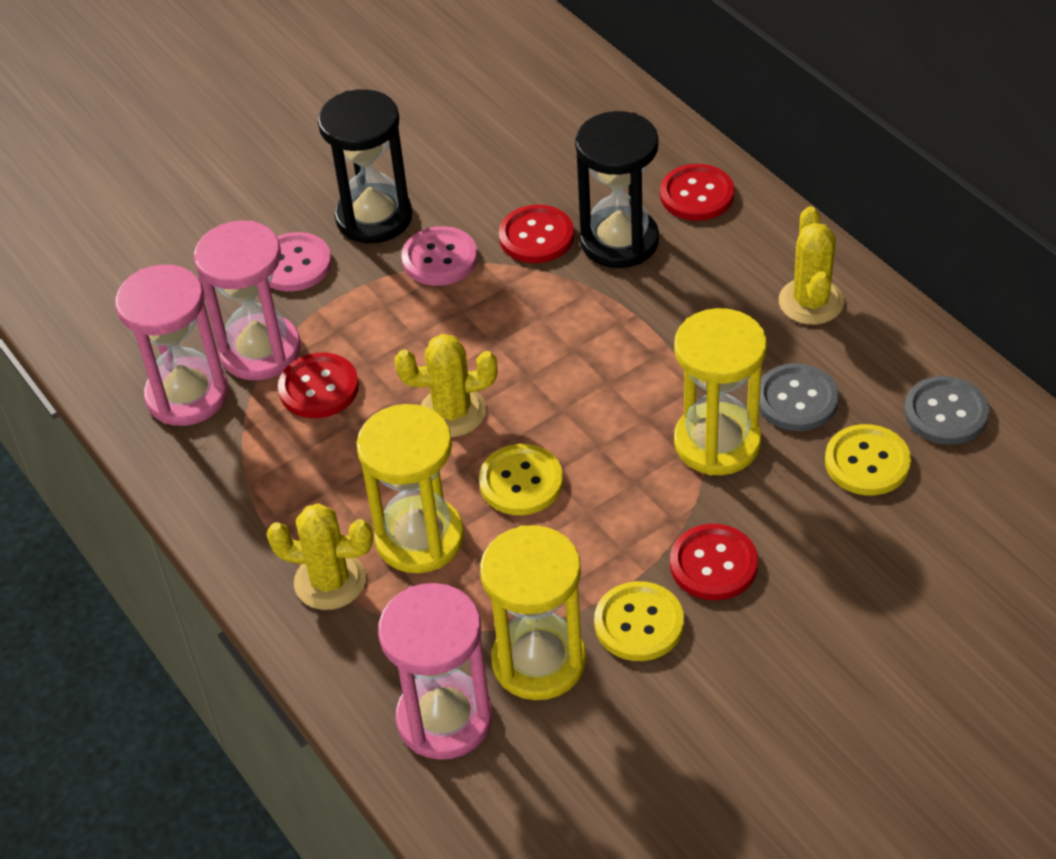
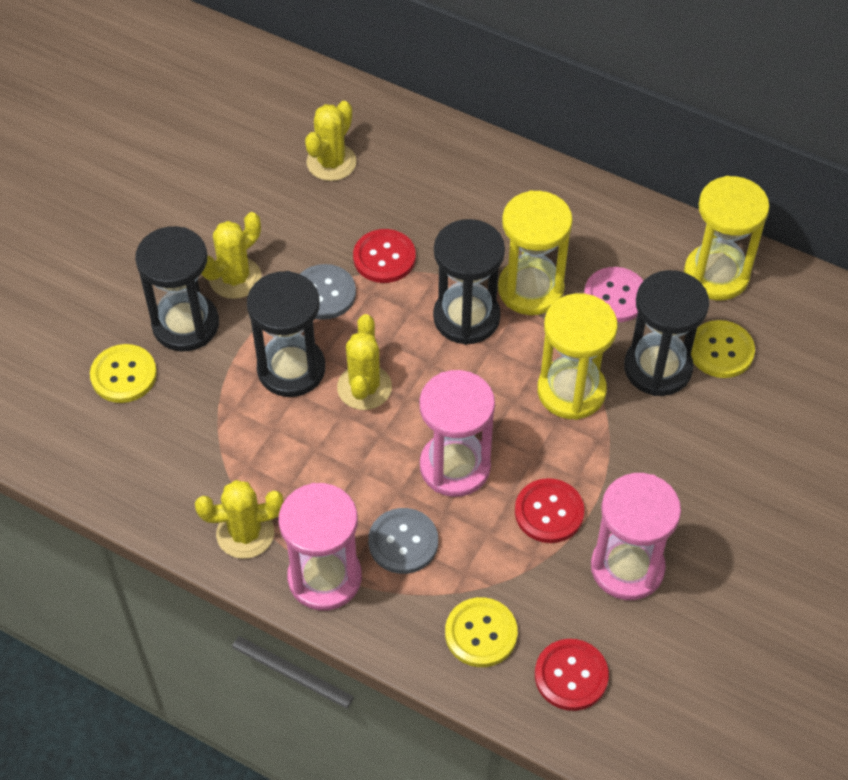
black hourglass: [318,89,412,243] [575,111,659,268] = 2 -> [135,226,219,352] [247,271,325,397] [433,219,505,345] [624,270,709,396] = 4
pink button: [269,232,332,291] [401,226,477,286] = 2 -> [584,267,643,322] = 1
red button: [278,353,359,418] [499,205,574,263] [660,164,734,221] [670,524,758,600] = 4 -> [353,229,416,283] [515,478,585,543] [535,639,609,711] = 3
yellow cactus: [267,503,373,610] [395,334,498,437] [779,206,844,325] = 3 -> [195,480,284,559] [201,212,262,299] [305,101,357,181] [337,314,392,410] = 4

